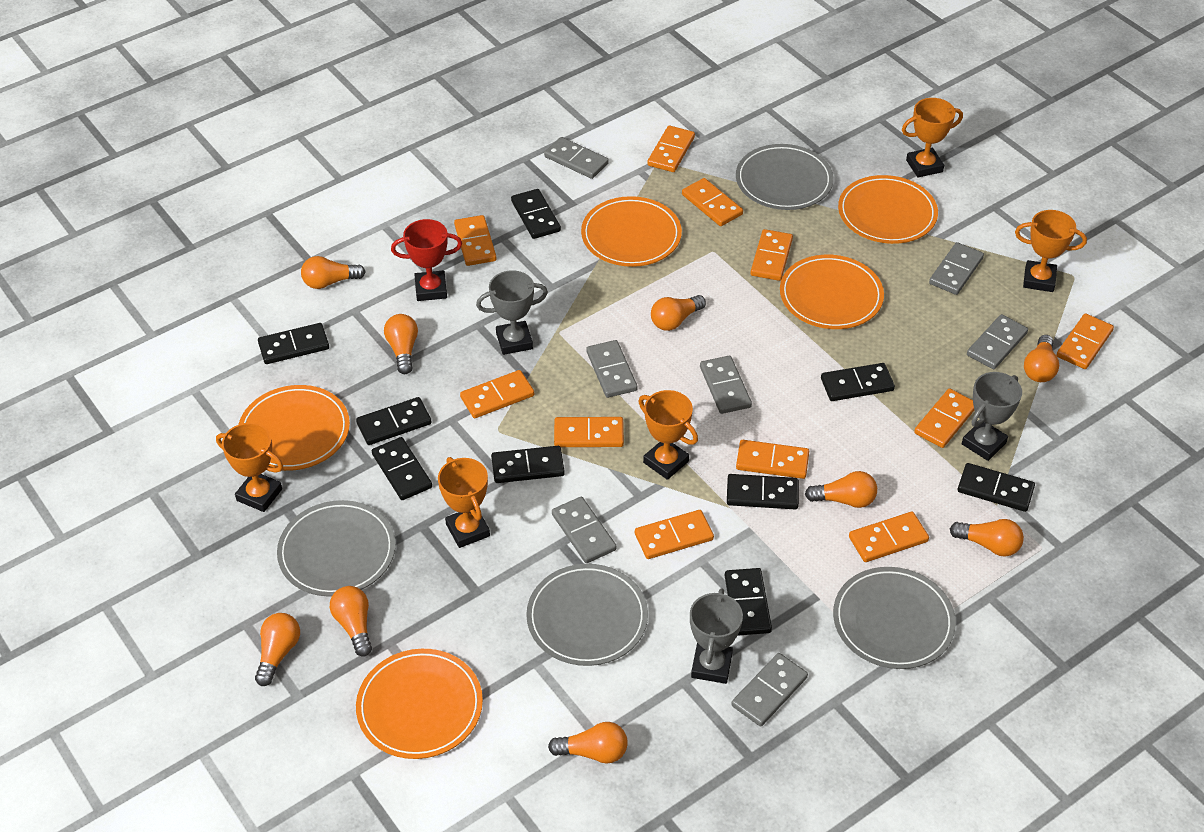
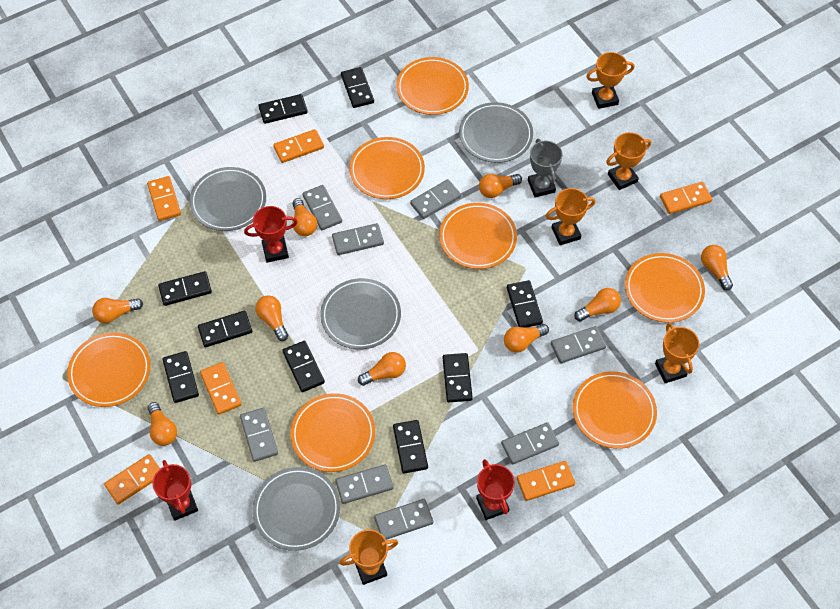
grey domino: [544,137,609,179] [552,497,617,563] [586,340,637,398] [700,356,752,414] [731,653,808,727] [929,242,984,295] [967,314,1028,369] = 7 -> [240,408,278,462] [302,185,342,230] [332,223,384,255] [335,464,393,504] [374,499,433,540] [410,179,461,219] [501,422,559,465] [551,326,606,364] = 8
grey trophy: [476,270,548,355] [690,588,743,684] [962,372,1022,461] = 3 -> [528,139,563,197] = 1
orange domino: [454,215,497,266] [460,370,534,418] [554,417,624,447] [635,510,714,559] [647,125,695,172] [682,178,743,226] [736,440,809,479] [751,229,793,281] [849,512,929,562] [914,388,974,448] [1057,313,1114,369] = 11 -> [104,454,160,505] [147,176,181,221] [200,362,242,415] [273,129,324,163] [517,461,575,501] [660,182,712,214] = 6
orange plate: [238,385,350,471] [356,649,483,759] [581,196,682,267] [780,255,884,329] [838,175,938,244] = 5 -> [67,332,151,407] [290,393,375,472] [349,137,425,199] [396,57,469,115] [439,203,517,269] [573,371,657,449] [625,253,705,323] = 7
red trophy: [391,219,462,301] = 1 -> [153,460,198,521] [244,206,298,263] [476,459,515,520] = 3

